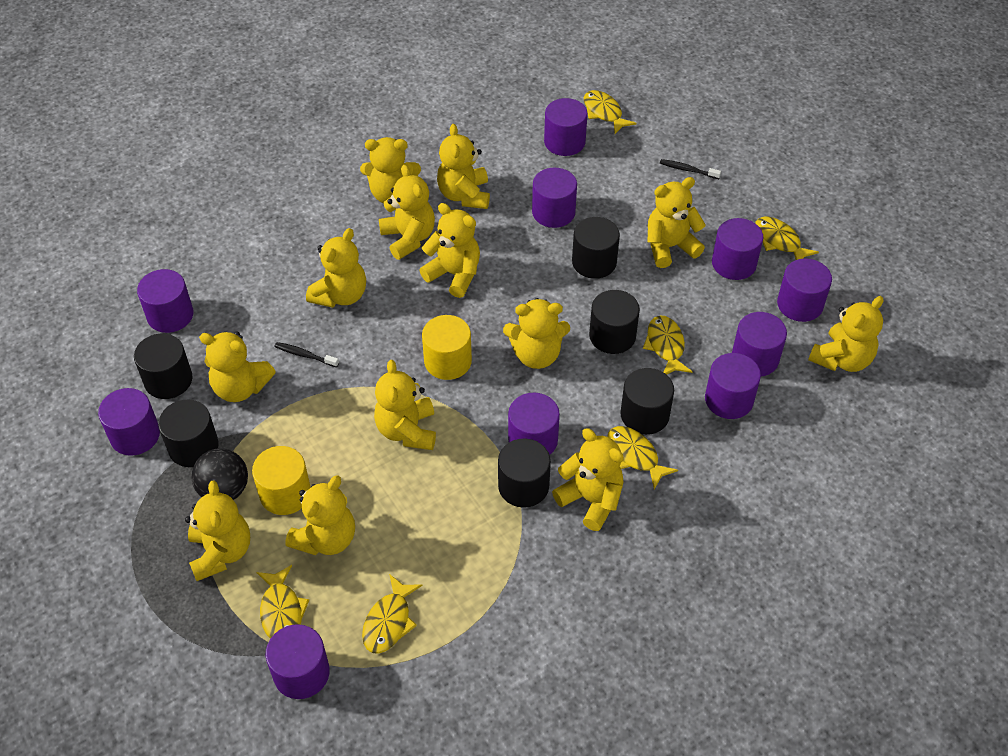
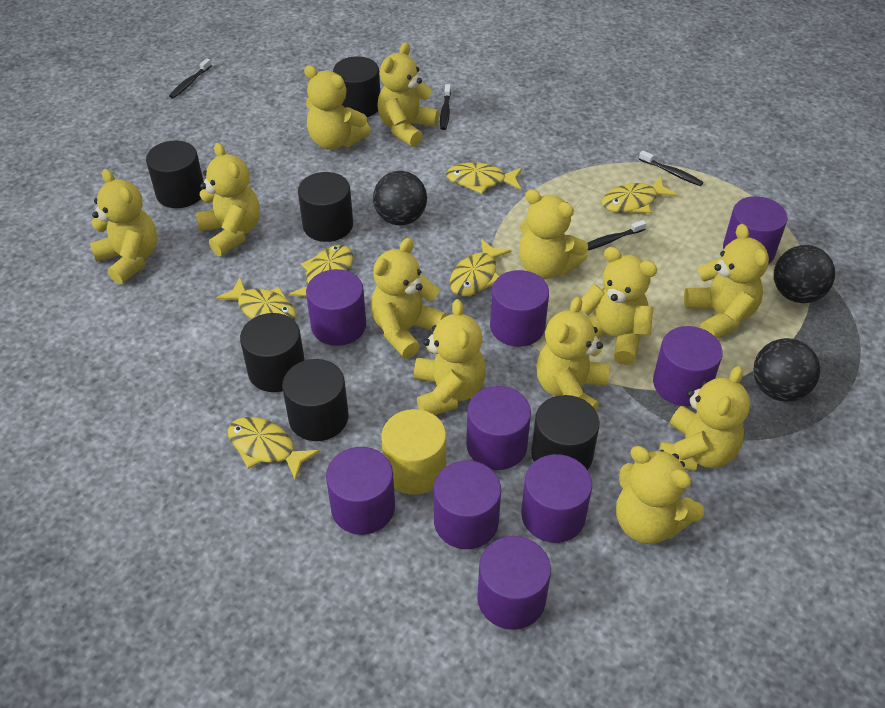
black ball: [191,448,248,500] = 1 -> [373,171,427,225] [753,338,820,402] [774,245,835,303] = 3
black toothbrush: [274,342,339,367] [660,159,721,179] = 2 -> [169,58,212,99] [440,84,451,130] [587,220,647,251] [639,150,703,186] = 4
purple cylinder: [98,388,160,456] [137,269,193,333] [266,624,330,699] [508,393,560,455] [532,168,577,228] [544,98,588,156] [705,353,761,419] [712,218,763,280] [732,312,787,377] [777,258,832,322] = 10 -> [306,269,366,346] [326,447,395,535] [434,460,501,549] [466,386,531,470] [477,536,551,630] [490,270,549,347] [521,454,592,543] [653,326,723,406] [723,196,787,264] = 9
yellow cylinder: [252,446,311,515] [422,315,472,380] = 2 -> [381,409,446,495] = 1
yellow teddy bear: [185,481,250,581] [199,331,276,402] [285,475,355,555] [306,228,366,308] [360,137,421,203] [374,360,436,450] [379,165,435,260] [419,203,480,298] [437,124,490,209] [503,298,570,369] [552,428,624,531] [647,177,706,268] [808,296,883,372] = 13 -> [90,169,157,284] [196,143,260,256] [304,65,371,150] [371,238,447,359] [377,42,439,147] [414,299,486,415] [519,189,588,279] [536,297,609,411] [581,247,657,365] [616,446,704,544] [659,366,750,471] [684,224,769,338] = 12

